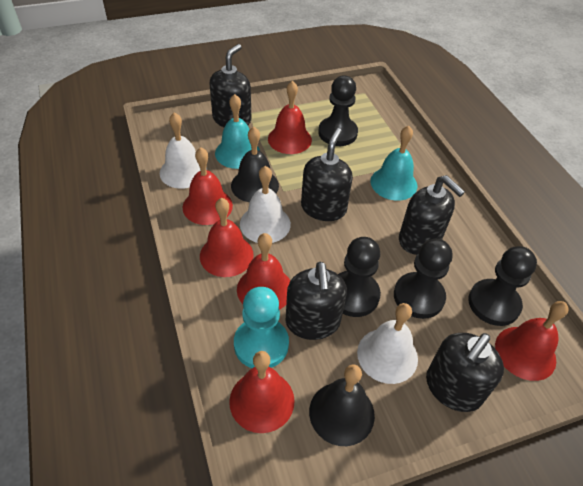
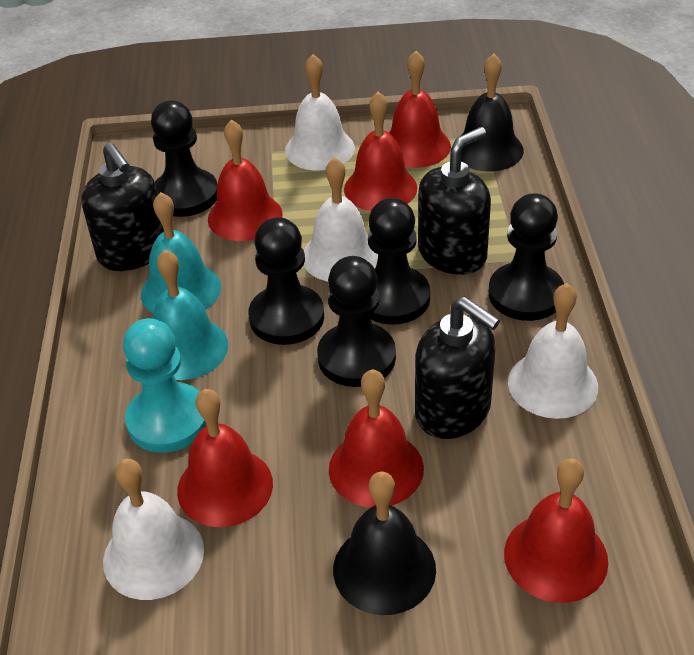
black pawn: [318,76,358,146] [338,237,381,317] [394,239,452,319] [468,246,537,326] = 4 -> [151,101,218,217] [248,217,324,345] [317,256,396,387] [368,198,430,325] [489,193,564,321] = 5
black soap dispenser: [209,44,251,127] [285,262,347,340] [301,128,353,221] [399,175,465,255] [426,333,504,412] = 5 -> [82,143,164,271] [415,297,500,439] [418,127,491,275] = 3
white bell: [160,112,207,189] [240,166,291,243] [357,303,418,384] = 3 -> [103,459,204,600] [285,54,355,171] [303,157,378,282] [508,283,598,419] = 4

